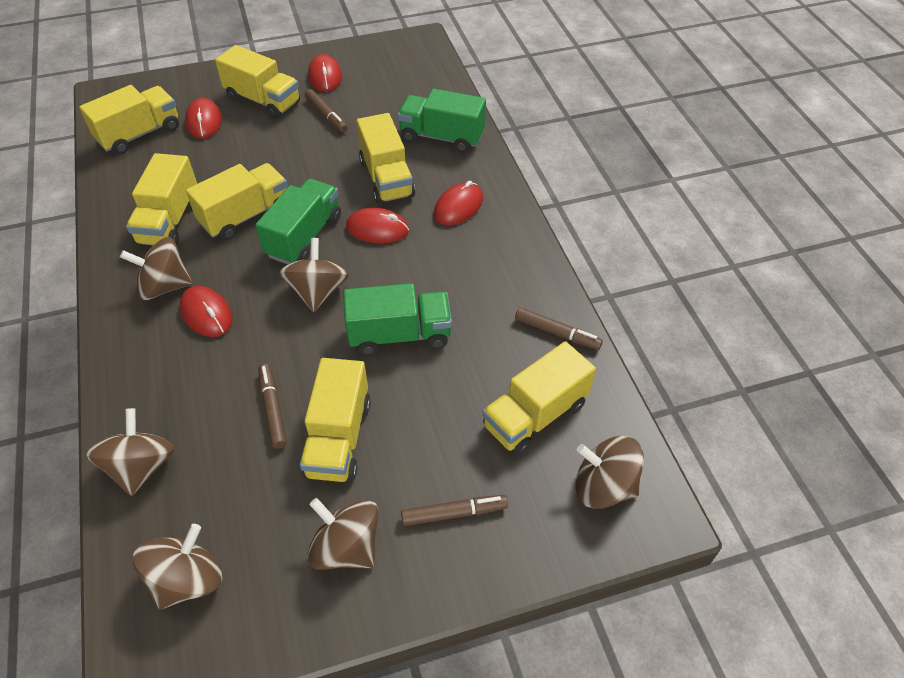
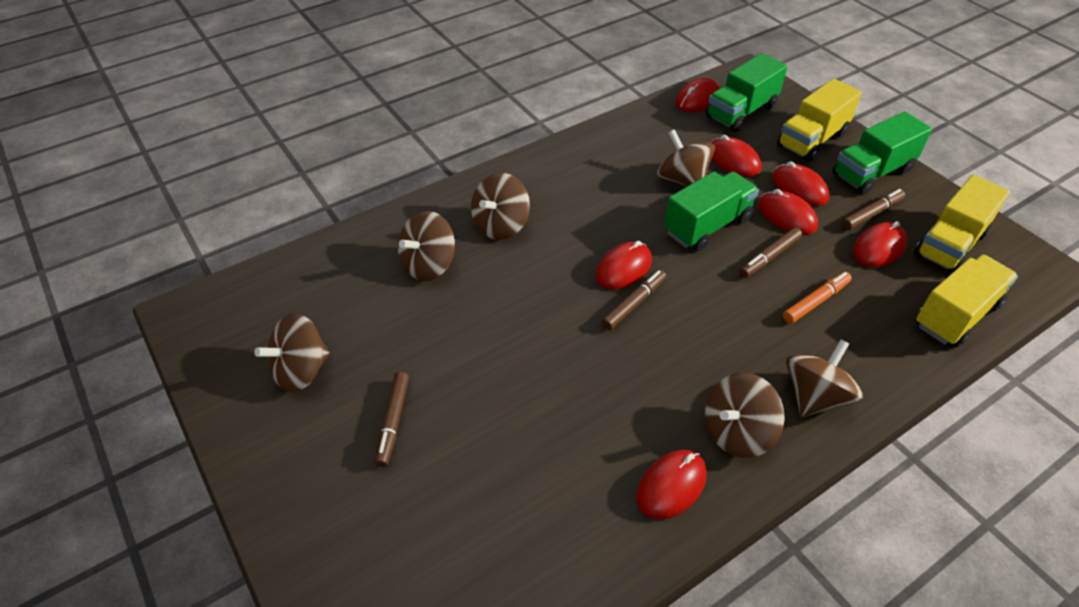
orange marker: none = 0 -> [783,272,852,324] = 1
red mouse: [180,286,233,337] [185,98,222,139] [308,54,342,92] [346,207,409,244] [434,181,483,226] = 5 -> [596,241,652,289] [637,450,707,520] [676,78,720,112] [711,135,762,176] [758,189,818,235] [772,162,829,206] [853,221,907,267] = 7
yellow truck: [79,85,179,154] [126,153,197,245] [186,163,288,240] [215,45,300,119] [300,358,371,482] [357,113,415,204] [482,341,596,456] = 7 -> [777,79,862,162] [914,175,1010,273] [915,255,1018,347] = 3

